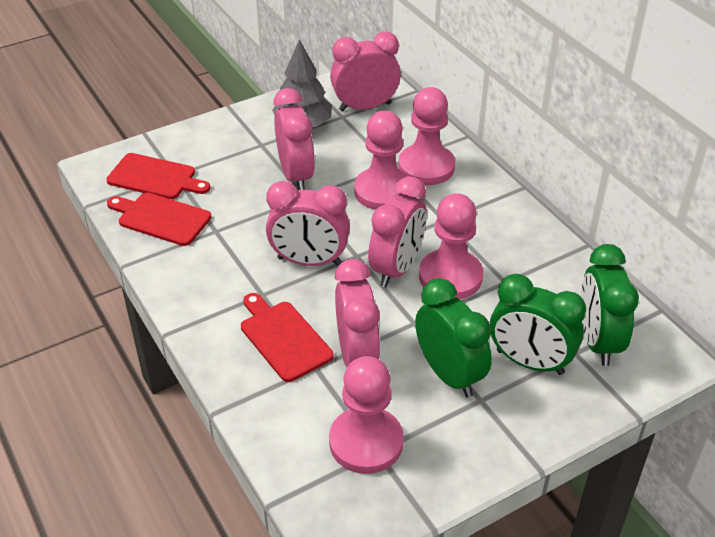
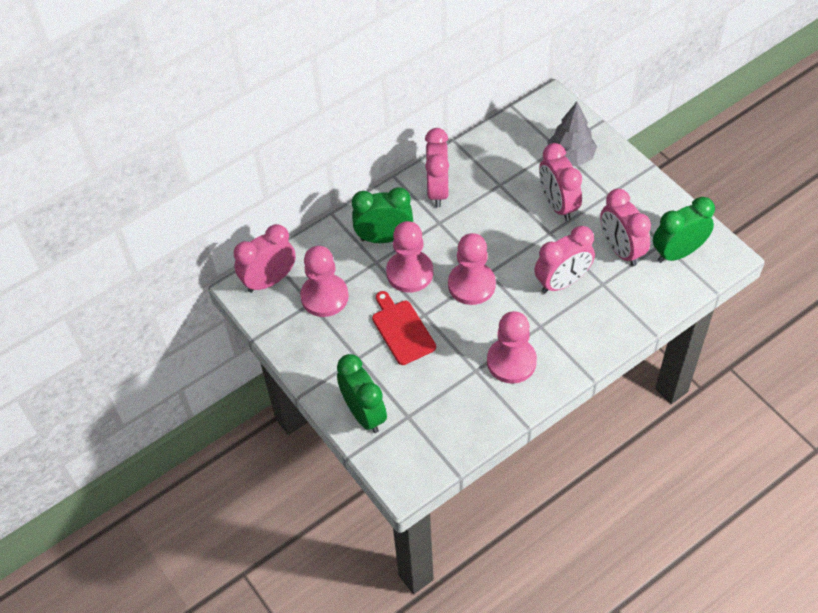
red cutting board: [106,153,210,199] [107,193,212,246] [241,293,334,382] = 3 -> [372,291,436,365] = 1

